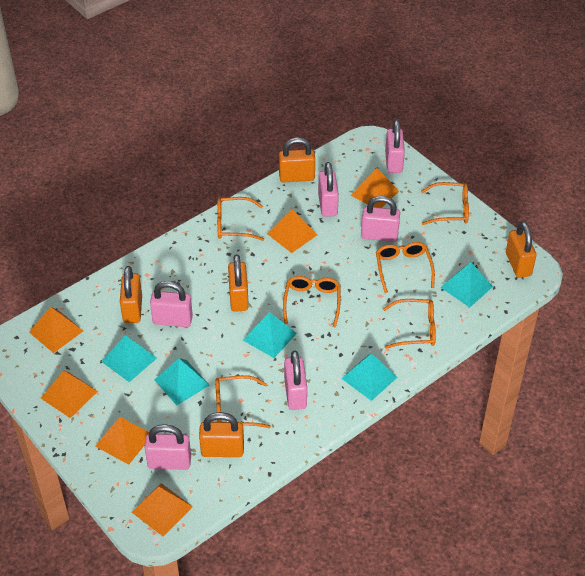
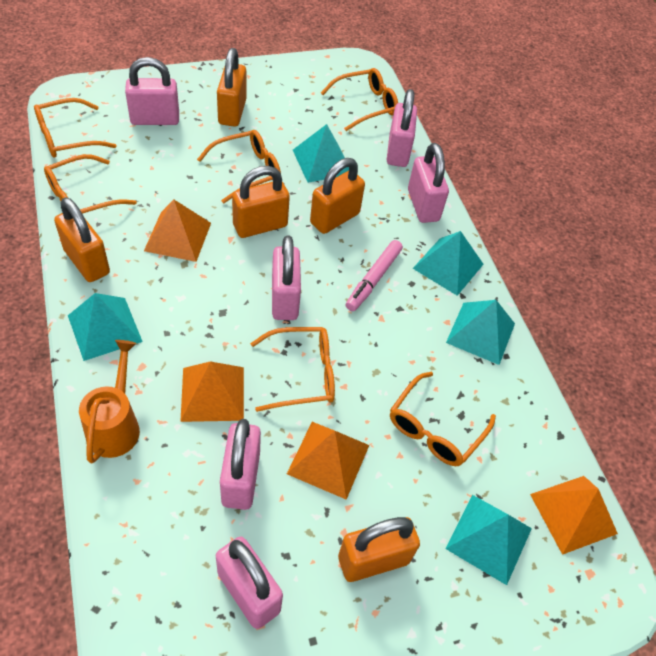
orange pyramid: [29,307,83,353] [41,371,98,418] [95,417,149,465] [132,483,193,536] [267,209,318,253] [351,168,399,208] = 6 -> [144,199,211,262] [180,361,244,422] [287,422,369,500] [530,476,618,555] = 4
orange watering can: none = 0 -> [79,340,140,463] = 1
pink marker: none = 0 -> [346,240,403,311] = 1

